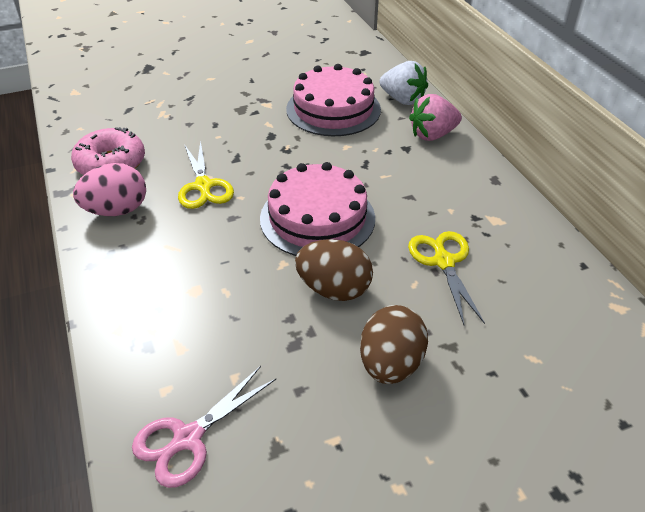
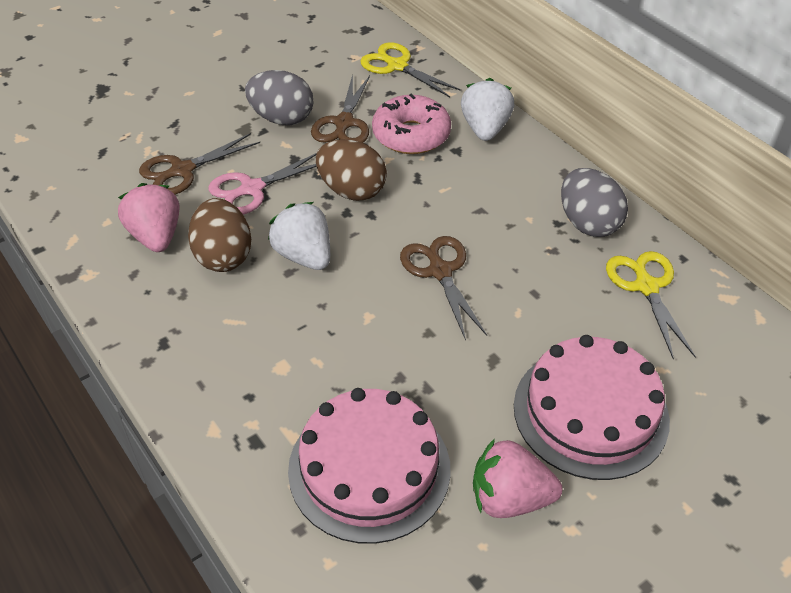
brown scissors: none = 0 -> [139,133,260,195] [311,75,370,143] [400,236,487,341] = 3
grey egg: none = 0 -> [245,70,313,126] [561,168,628,237] = 2
pink egg: [73,163,146,216] = 1 -> none = 0
pink strawberry: [409,94,462,141] = 1 -> [118,183,179,252] [473,439,562,518] = 2
white strawberry: [379,61,428,105] = 1 -> [268,202,330,270] [461,78,514,141] = 2

